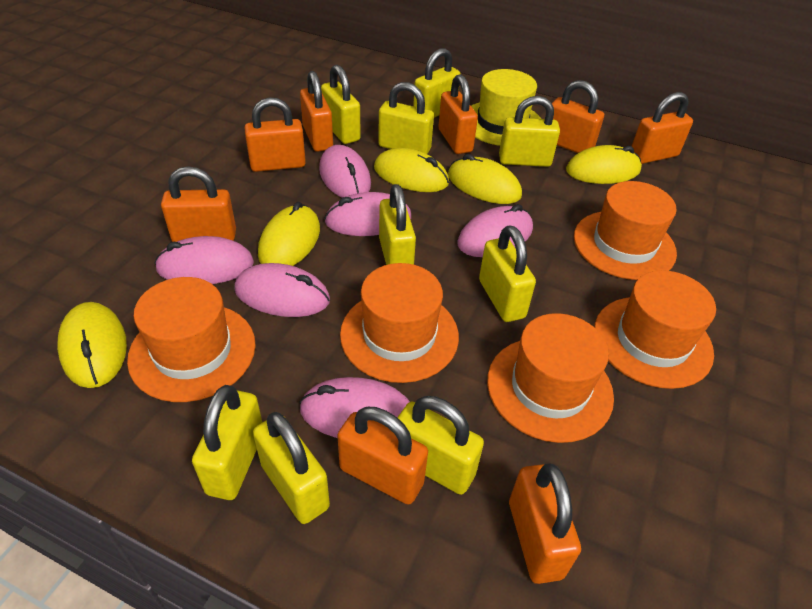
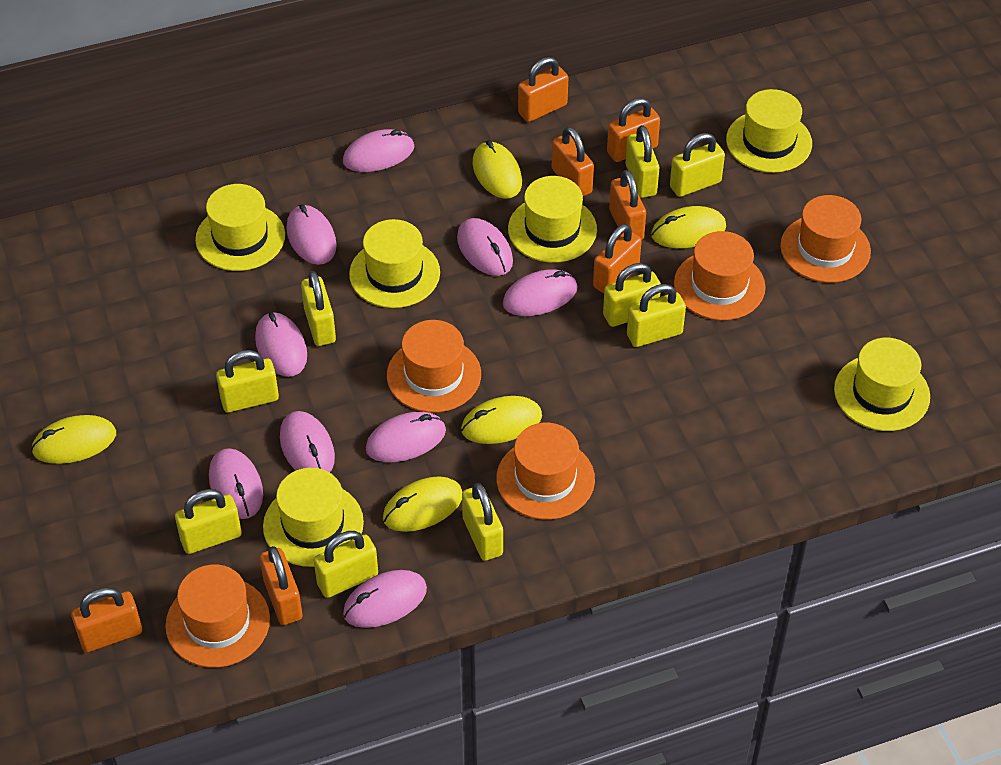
orange padlock: [161,166,236,242] [244,97,306,172] [300,71,333,152] [337,407,428,505] [438,74,478,154] [509,463,581,584] [552,80,604,153] [632,92,693,164] = 8 -> [71,587,142,652] [260,546,302,625] [518,57,568,122] [552,127,594,196] [593,224,642,293] [607,98,660,162] [609,170,646,240] = 7
pink mouse: [154,236,254,284] [234,263,330,317] [299,377,410,438] [319,145,371,198] [324,192,411,236] [458,204,533,257] = 6 -> [209,448,263,519] [255,312,307,377] [280,411,335,473] [286,204,337,265] [343,129,415,172] [343,570,427,628] [366,412,446,462] [457,218,513,276] [503,270,578,316] = 9
yellow hat: [471,69,541,146] = 1 -> [195,184,285,271] [263,468,364,567] [349,219,440,308] [508,176,597,263] [726,89,812,173] [834,338,930,431] = 6

